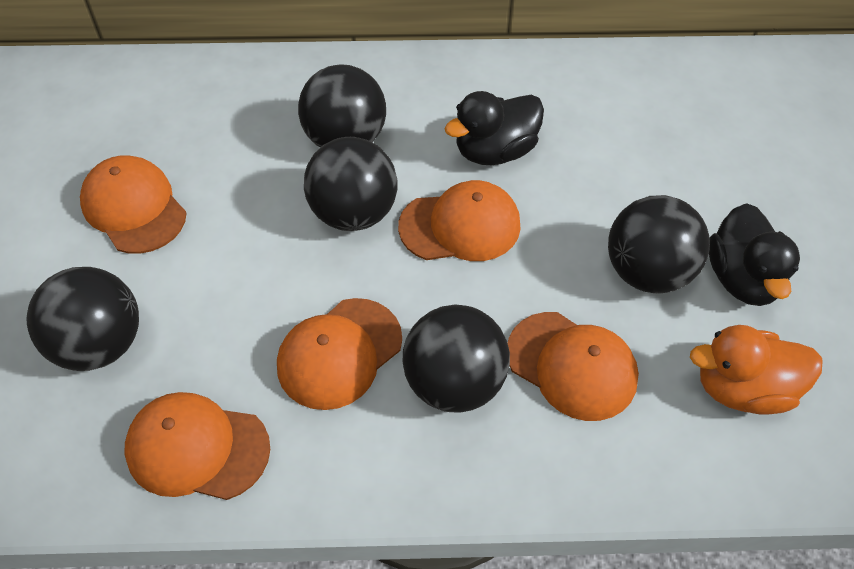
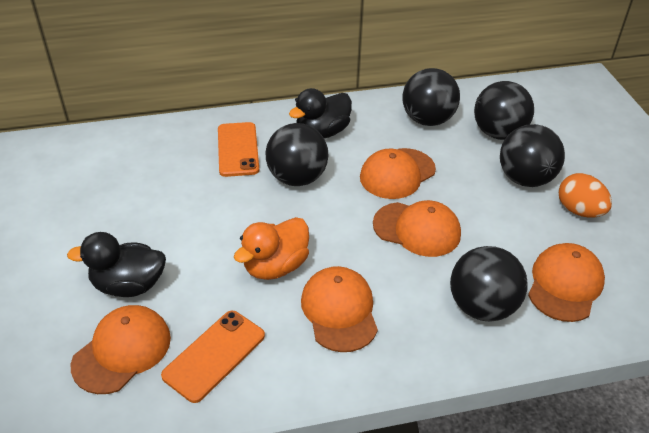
orange egg: none = 0 -> [558,173,612,218] = 1
orange phone: none = 0 -> [161,311,265,403] [218,122,259,177] = 2

